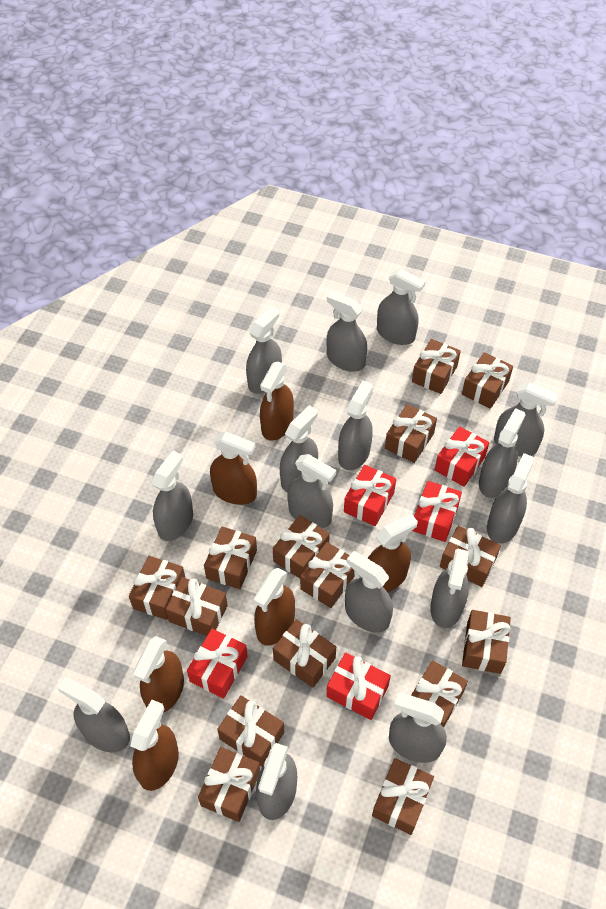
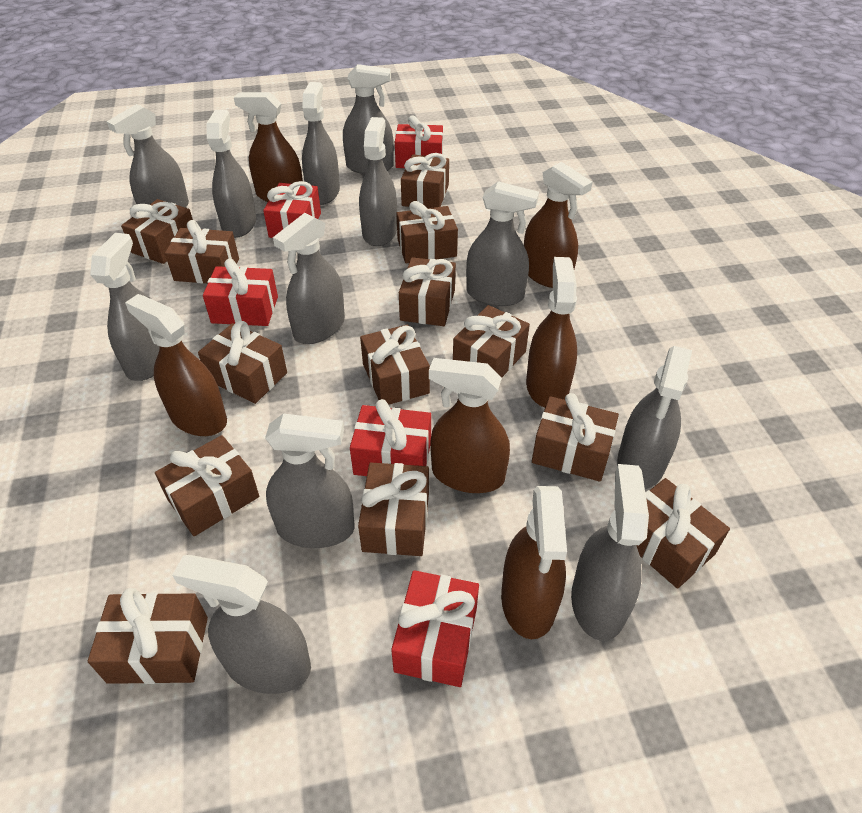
brown gift: [129,556,185,620] [165,577,228,636] [198,747,260,822] [204,526,257,589] [217,695,284,767] [273,515,330,578] [273,619,336,688] [300,542,355,608] [372,758,434,835] [385,404,437,463] [411,660,468,728] [412,339,461,394] [440,526,501,587] [462,352,513,409] [462,610,511,674] = 15 -> [88,588,208,684] [121,199,193,264] [155,435,259,536] [165,220,239,283] [198,321,287,404] [358,463,429,556] [360,325,430,405] [396,201,458,263] [399,257,456,326] [401,153,449,208] [453,305,530,377] [532,393,619,482] [636,478,730,589] = 13
grey spray bottle: [57,678,130,752] [152,451,193,541] [246,307,282,394] [256,743,297,820] [280,405,318,492] [287,454,336,528] [327,291,367,372] [338,380,373,470] [345,551,393,633] [377,269,426,345] [389,693,447,763] [430,549,469,628] [479,408,525,498] [487,453,534,543] [494,382,558,457] = 15 -> [90,233,160,381] [107,104,189,208] [172,555,311,694] [207,110,256,238] [265,413,355,548] [273,213,345,344] [302,82,340,205] [343,64,394,174] [359,117,397,246] [466,181,539,306] [571,464,649,641] [617,346,692,489] = 12

